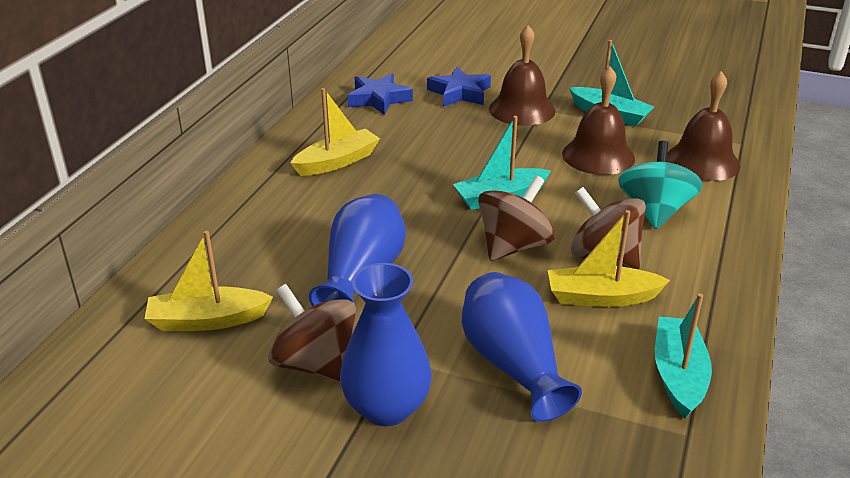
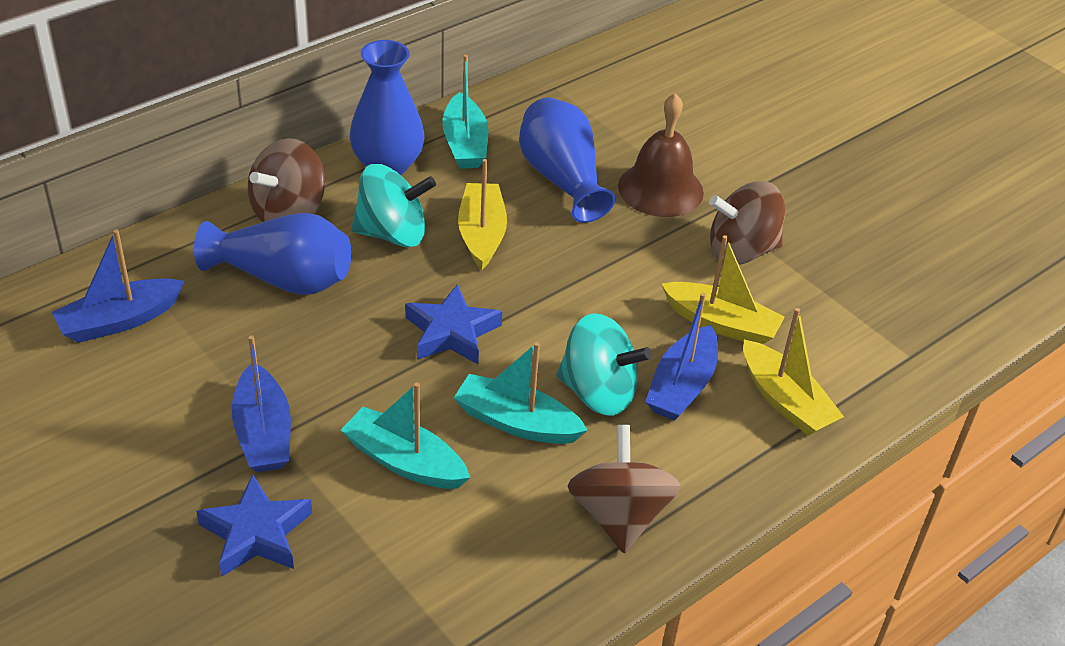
blue boat: none = 0 -> [52,230,184,343] [232,335,291,472] [645,293,718,421] = 3
brown bell: [489,25,555,126] [562,66,635,175] [667,71,741,181] = 3 -> [618,93,704,217] = 1
turquoise spinning top: [618,140,703,229] = 1 -> [351,164,436,247] [556,313,652,416] = 2

